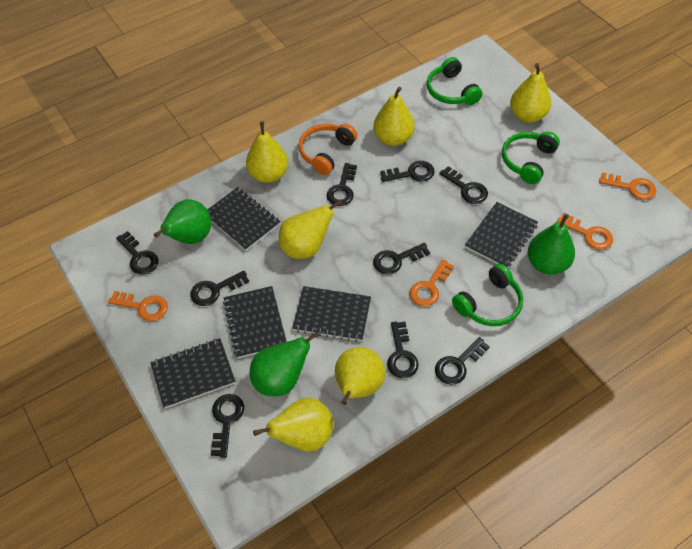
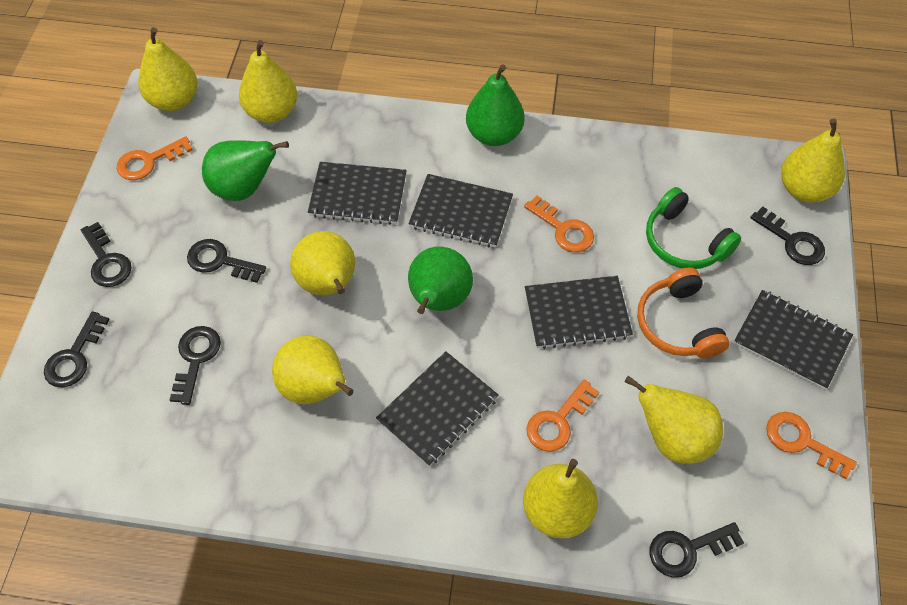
black key: [116,231,158,275] [190,271,249,306] [211,394,244,458] [326,163,357,206] [373,243,430,275] [380,161,435,182] [387,322,419,378] [435,337,490,385] [439,166,488,204] = 9 -> [44,311,110,387] [81,222,132,287] [170,326,221,405] [187,239,266,283] [649,522,744,578] [750,206,825,265] = 6
green headphones: [427,57,482,105] [452,264,523,326] [502,132,560,184] = 3 -> [646,187,741,269] = 1
yellow pear: [246,121,288,183] [253,398,334,451] [278,199,343,259] [335,347,385,405] [374,87,415,146] [510,63,551,123] = 6 -> [138,27,198,111] [239,40,297,123] [272,335,354,404] [290,231,355,295] [523,459,598,538] [624,376,723,464] [781,119,845,203] = 7

